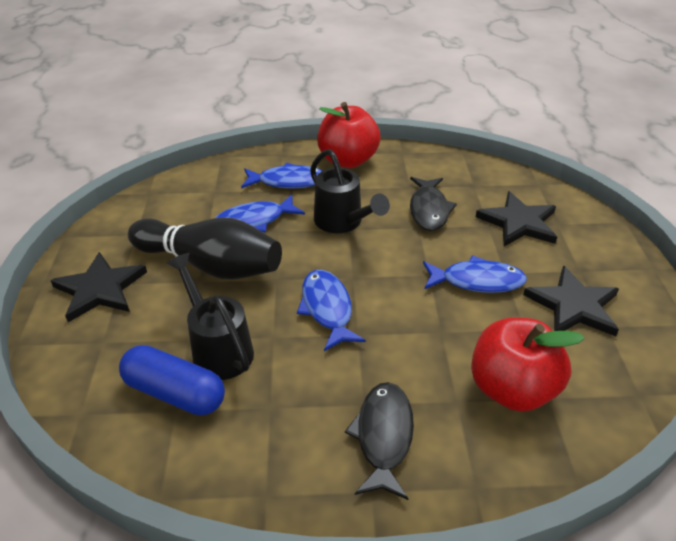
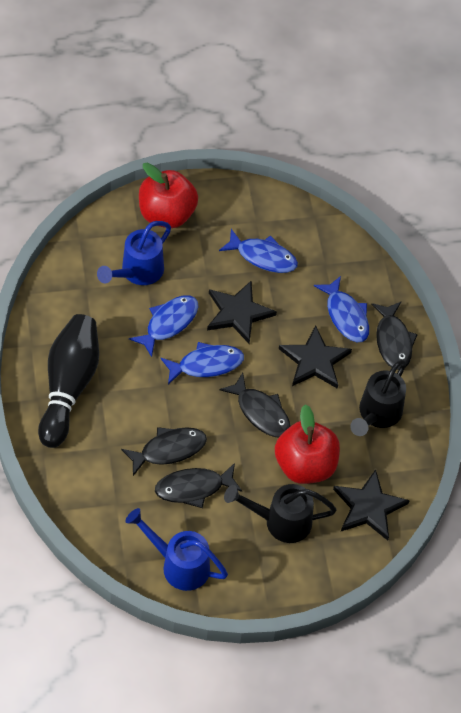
black fish: [345,382,414,500] [410,177,457,231] = 2 -> [121,427,207,476] [155,463,242,508] [219,373,291,437] [371,302,418,370] = 4
blue capsule: [119,345,225,416] = 1 -> none = 0
blue watering can: none = 0 -> [97,221,171,285] [125,508,228,591] = 2

